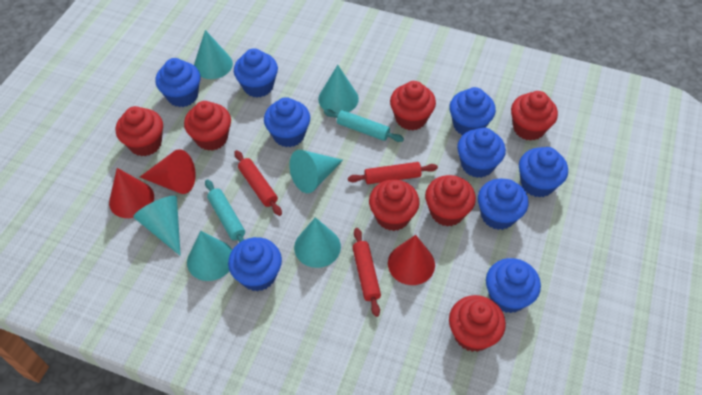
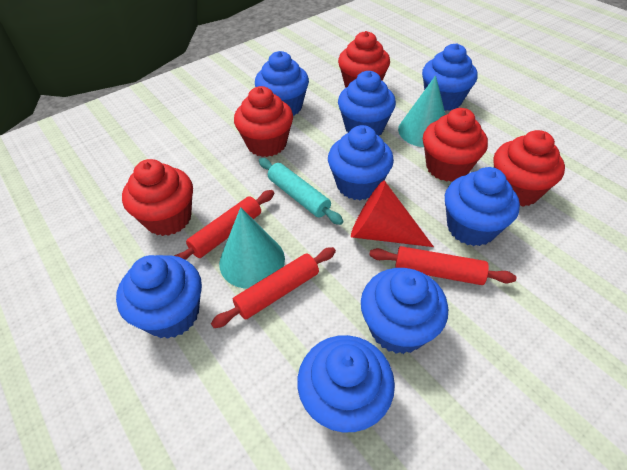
blue cupcake: [155,58,200,107] [228,237,282,292] [234,48,278,97] [264,97,310,147] [449,87,496,135] [457,127,506,178] [478,179,529,230] [486,258,541,313] [519,147,568,198] = 9 -> [116,255,202,339] [255,51,309,116] [297,335,395,433] [328,125,394,200] [338,71,396,136] [361,268,448,354] [422,43,478,111] [445,167,520,246] = 8
red cone: [109,168,154,218] [140,149,196,194] [388,235,435,285] = 3 -> [351,180,434,247] = 1
red cupcake: [116,106,163,156] [184,101,231,151] [369,180,420,231] [390,81,436,131] [425,175,476,227] [449,295,506,352] [511,91,558,141] = 7 -> [122,159,193,236] [234,86,293,157] [338,31,390,88] [423,108,488,182] [493,130,565,207] = 5
turquoise cone: [133,196,181,256] [187,231,232,281] [194,30,233,79] [289,150,343,193] [294,217,341,268] [318,65,359,114] = 6 -> [219,207,285,289] [398,75,446,147] = 2
turquoise rolling pin: [205,179,245,243] [324,109,404,142] = 2 -> [259,158,343,225] = 1

